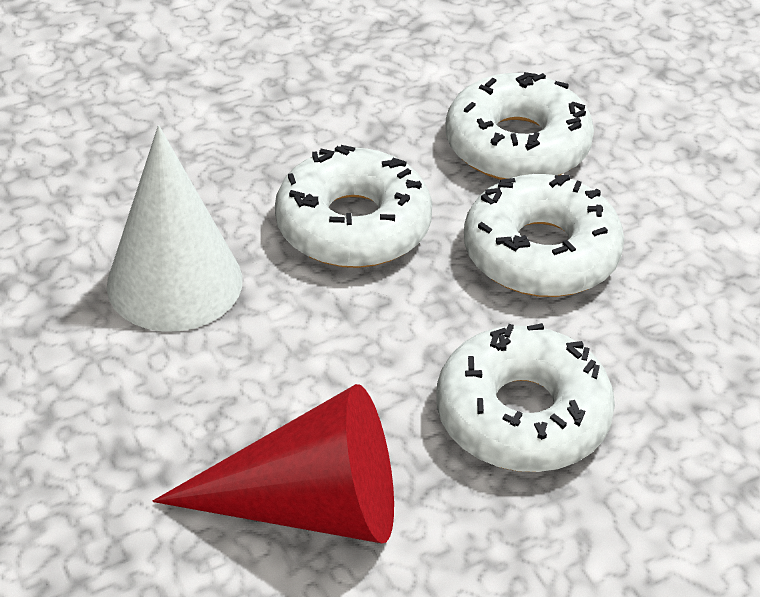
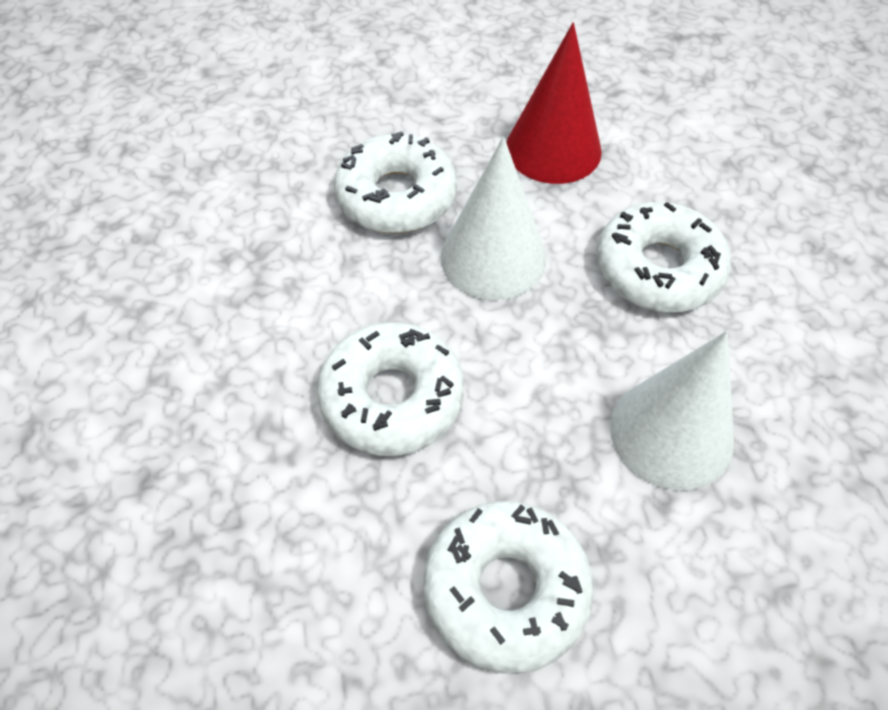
white cone: [107,125,242,332] = 1 -> [441,136,547,300] [610,331,734,490] = 2

